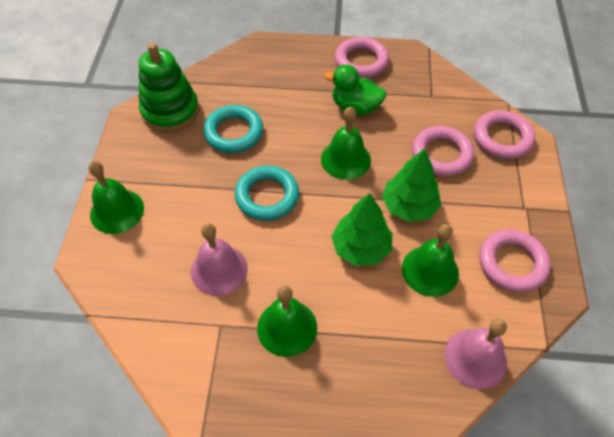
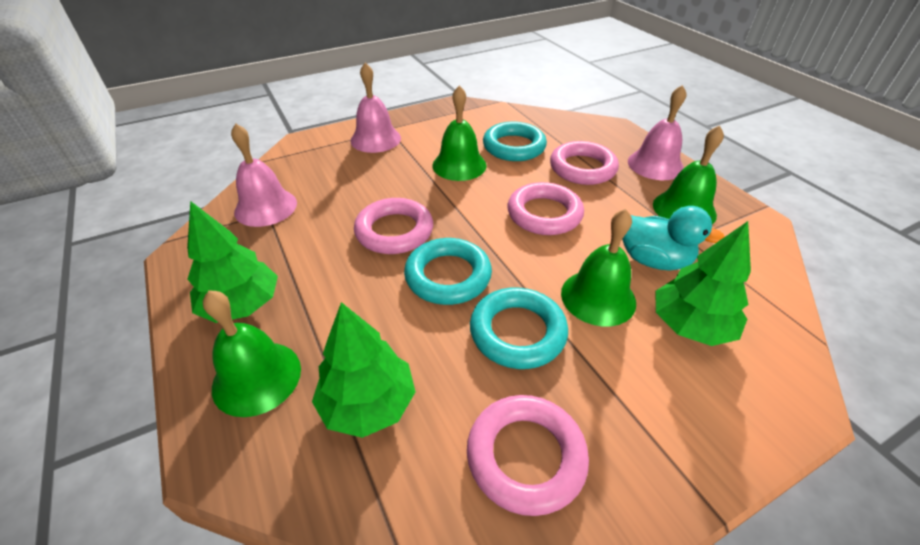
green duck: [324,64,386,115] = 1 -> none = 0
green stacking toy: [139,43,199,132] = 1 -> none = 0
green tree: [331,193,392,266] [382,148,441,222] = 2 -> [187,201,278,323] [312,302,415,438] [655,221,751,346] = 3
pink bell: [191,223,248,296] [444,319,507,390] = 2 -> [231,123,297,227] [350,62,401,153] [628,85,686,180] = 3
turquoise duck: none = 0 -> [622,206,725,271] = 1
turquoise ring: [203,105,263,153] [235,166,299,221] = 2 -> [404,238,492,305] [470,287,568,369] [483,122,547,161] = 3

